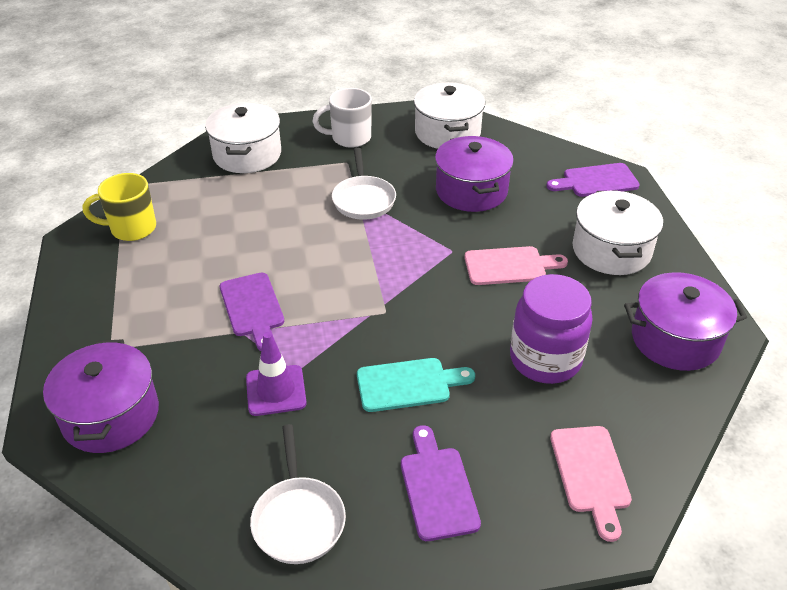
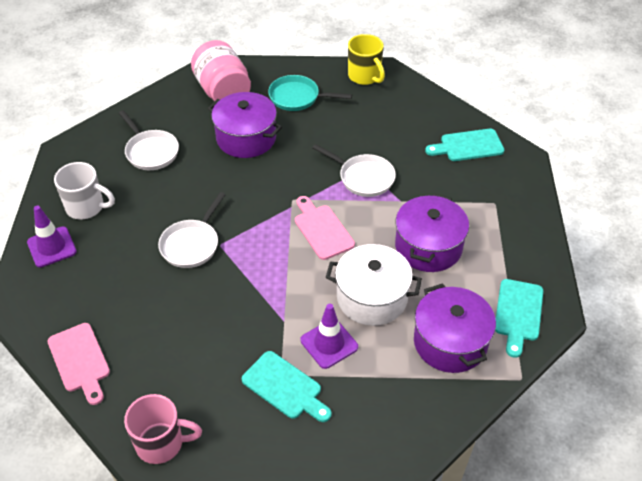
pink jar: none = 0 -> [191,40,251,101] = 1
pink mug: none = 0 -> [124,394,202,464] = 1
purple cutting board: [220,273,284,351] [401,425,481,541] [547,163,640,197] = 3 -> none = 0
purple jar: [510,274,593,384] = 1 -> none = 0
purple traffic cone: [246,332,307,416] = 1 -> [27,206,77,267] [300,304,358,369] = 2
turquoise cutting board: [357,358,475,412] = 1 -> [242,351,332,422] [425,129,504,161] [495,279,543,358] = 3
turquoise pan: none = 0 -> [268,75,352,111] = 1
white pan: [250,424,346,564] [332,148,396,220] = 2 -> [119,110,179,170] [158,192,225,268] [313,144,396,197] = 3
white pot: [205,103,281,173] [414,82,485,149] [573,190,663,275] = 3 -> [326,244,422,326] = 1

